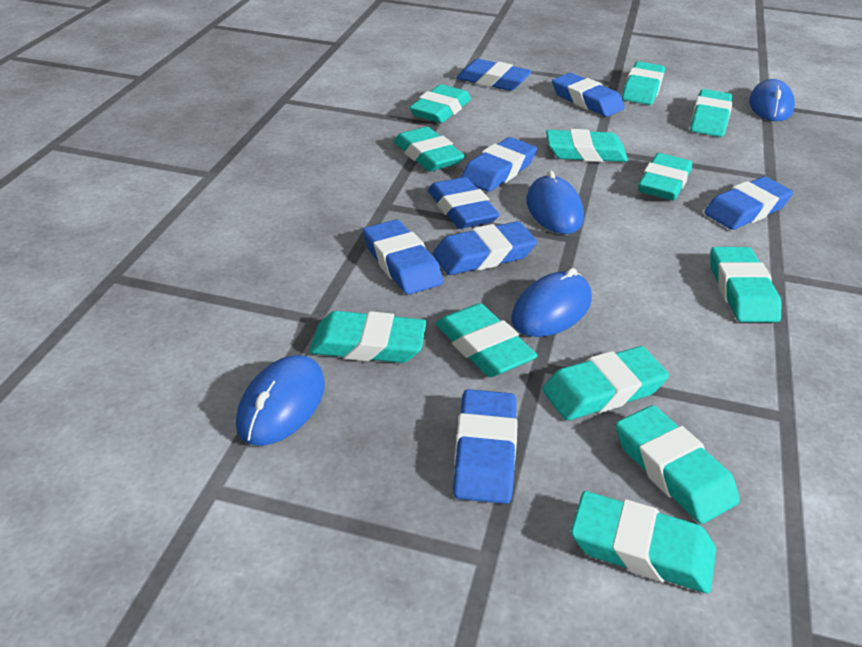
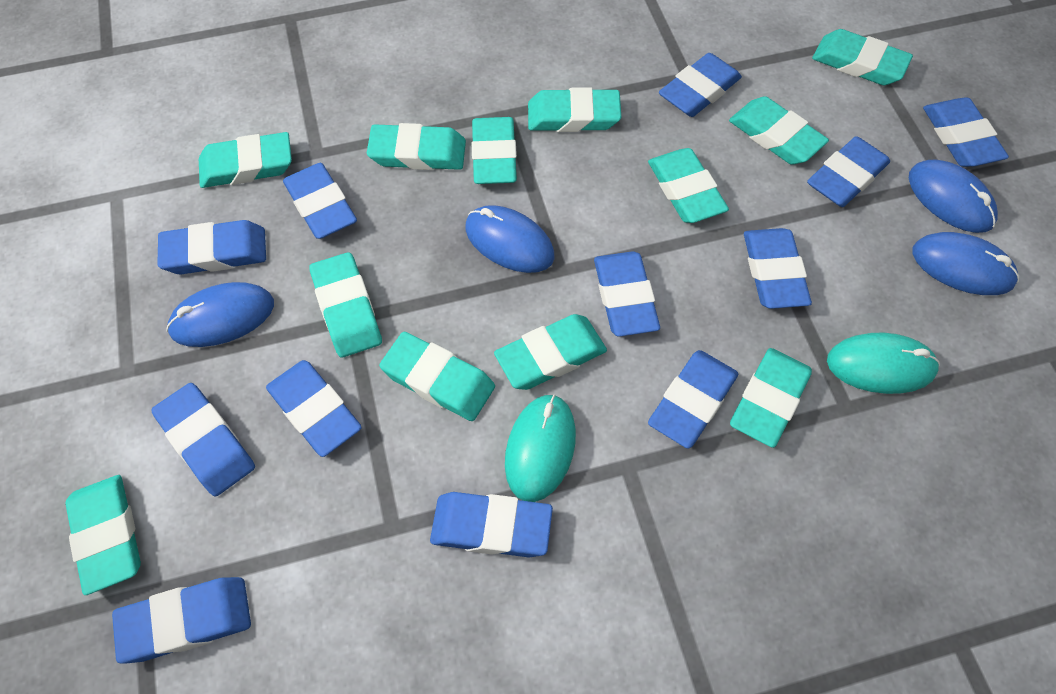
blue eraser: [363,219,443,295] [428,177,500,229] [433,221,537,275] [453,389,517,504] [456,59,532,91] [461,137,537,192] [552,73,625,117] [704,176,793,230] = 8 -> [112,577,251,664] [151,383,255,496] [157,220,266,274] [266,360,362,457] [283,163,357,239] [430,492,553,558] [594,251,660,337] [648,350,738,449] [659,53,742,117] [744,228,812,309] [807,136,890,207] [923,98,1009,167] = 12
turquoise mouse: none = 0 -> [505,394,576,502] [827,333,940,394] = 2

